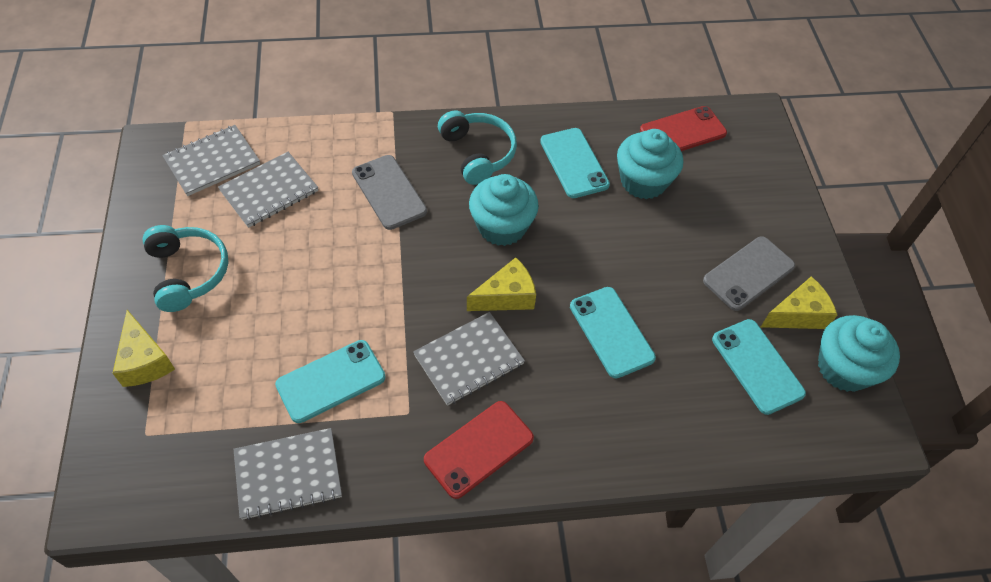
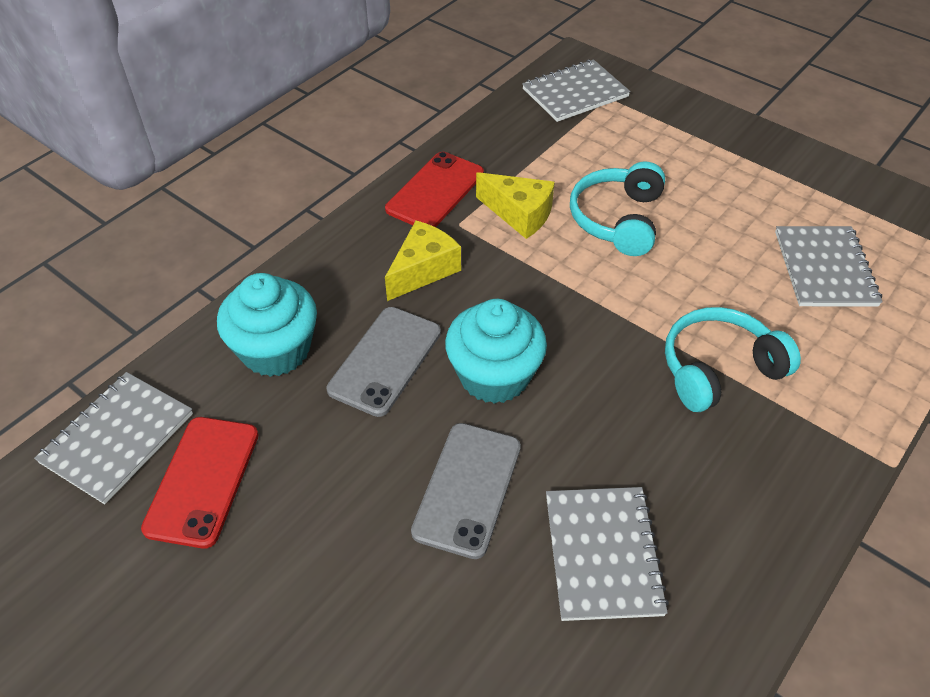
turquoise cupcake: [469,174,539,246] [617,129,683,199] [818,315,900,392] = 3 -> [217,273,317,377] [445,299,547,404] = 2
turquoise phone: [275,340,386,423] [540,128,610,198] [570,287,656,378] [712,319,806,415] = 4 -> none = 0
yellow cheese: [113,310,175,387] [467,258,536,311] [761,276,837,329] = 3 -> [385,221,461,301] [476,172,555,239] = 2

